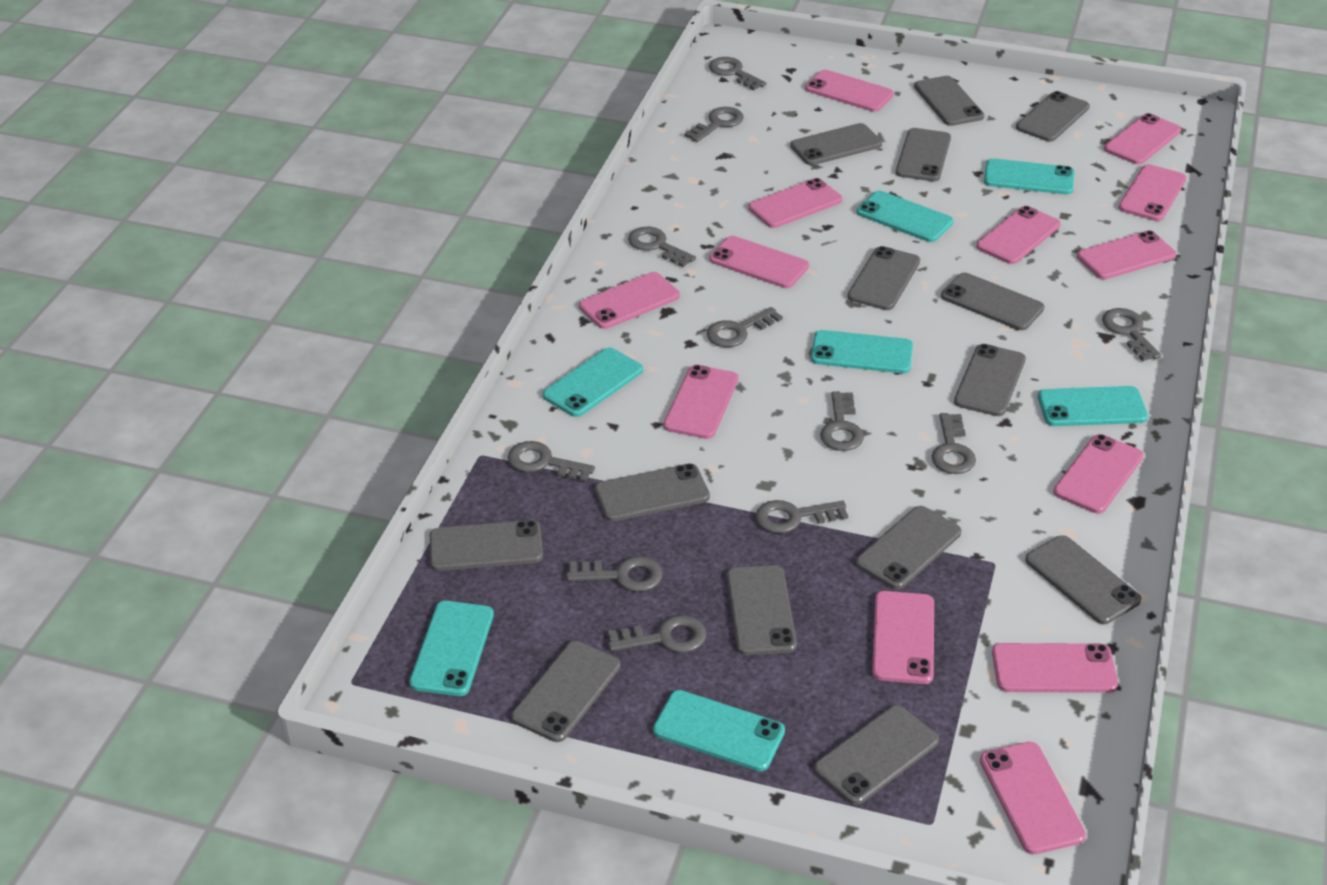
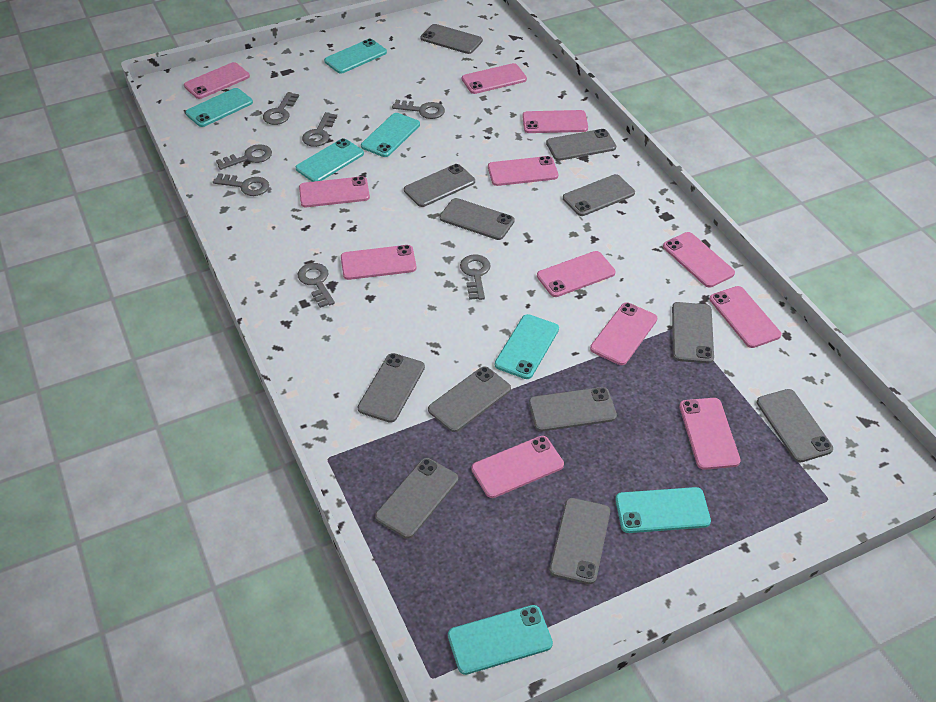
grey key: [508,441,595,482] [567,556,663,592] [608,615,707,653] [628,227,696,267] [685,107,744,142] [707,307,783,347] [709,57,766,90] [756,500,848,533] [820,391,864,451] [931,413,976,474] [1102,308,1161,361] = 11 -> [213,173,269,196] [216,144,272,170] [263,92,299,125] [298,263,335,308] [302,112,337,147] [392,100,445,119] [460,254,491,300] = 7
grey phone: [430,520,543,571] [512,641,621,742] [595,463,710,522] [727,565,797,655] [790,123,882,165] [814,705,939,805] [847,246,920,310] [856,506,961,589] [896,128,951,182] [914,76,984,126] [941,273,1045,330] [954,344,1026,416] [1016,91,1090,142] [1025,535,1141,624] = 14 -> [357,353,425,423] [375,458,458,539] [404,164,475,207] [420,24,483,54] [428,366,511,432] [440,198,515,240] [529,387,617,432] [546,129,616,161] [550,498,610,584] [563,174,635,216] [672,302,714,364] [757,389,833,462] = 12
pink phone: [579,272,680,329] [664,365,738,439] [709,236,809,288] [748,178,842,228] [805,70,894,112] [872,591,934,684] [976,206,1061,264] [980,742,1086,854] [992,643,1118,693] [1053,434,1144,514] [1077,230,1176,279] [1104,113,1181,164] [1119,164,1186,221] = 13 -> [184,62,250,99] [299,176,370,207] [341,245,416,280] [462,63,527,94] [471,436,564,498] [488,156,558,186] [522,110,588,133] [537,251,616,297] [590,302,657,365] [663,232,735,288] [679,398,741,470] [710,286,781,348] = 12

